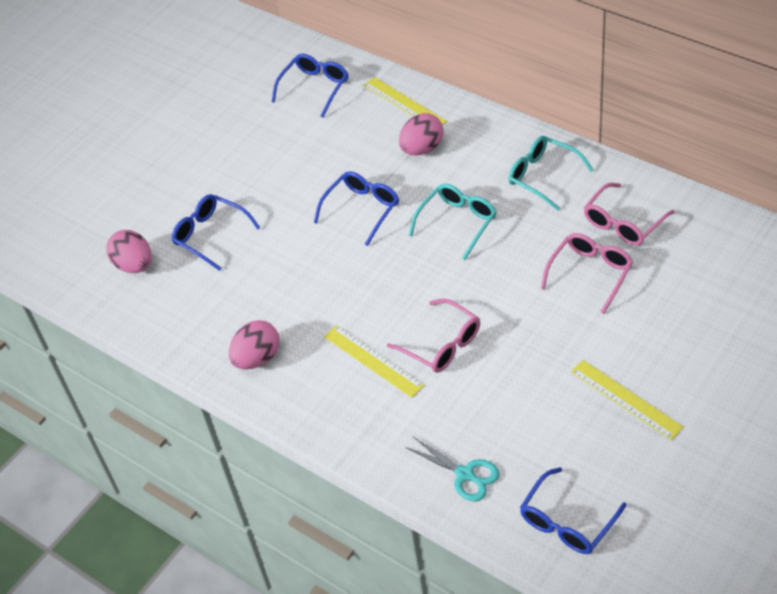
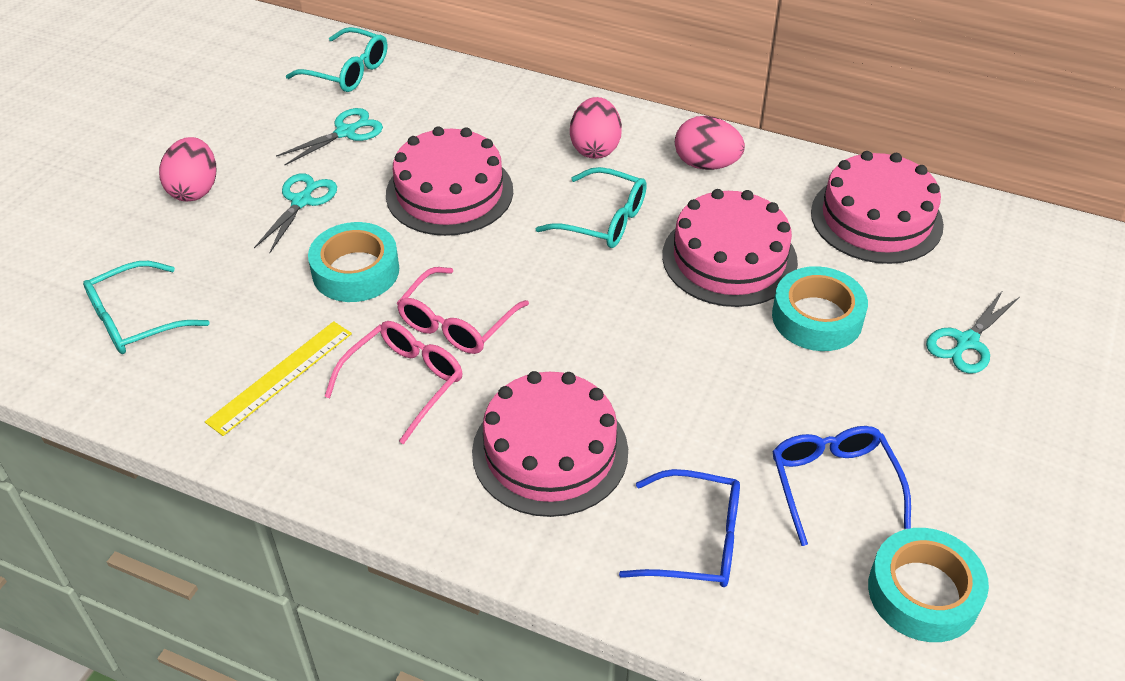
blue glasses: [172,194,261,271] [272,54,348,117] [314,171,399,246] [520,467,627,554] = 4 -> [619,469,740,587] [772,426,911,546] = 2
pink cake: none = 0 -> [386,126,513,236] [472,371,628,517] [662,189,798,307] [811,151,944,264] = 4
pink glasses: [387,298,480,373] [541,233,633,314] [584,183,675,246] = 3 -> [324,321,463,444] [397,267,529,354] = 2
turquoise glasses: [409,184,496,260] [508,136,593,211] = 2 -> [83,261,209,354] [286,27,388,92] [535,167,647,248] = 3
turquoise scissors: [405,437,499,501] = 1 -> [254,173,337,253] [276,108,383,165] [926,290,1019,374] = 3
turquoise tape: none = 0 -> [308,222,399,302] [772,266,868,351] [868,528,989,642] = 3
yellow ruler: [324,325,424,398] [363,77,447,125] [571,360,684,440] = 3 -> [205,321,352,436] = 1

